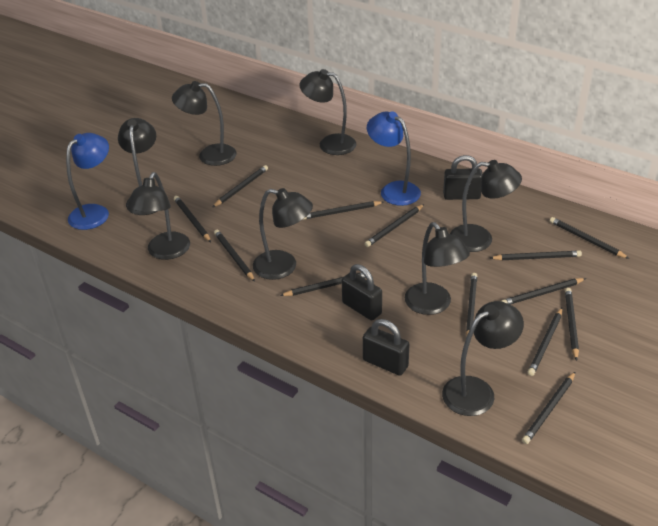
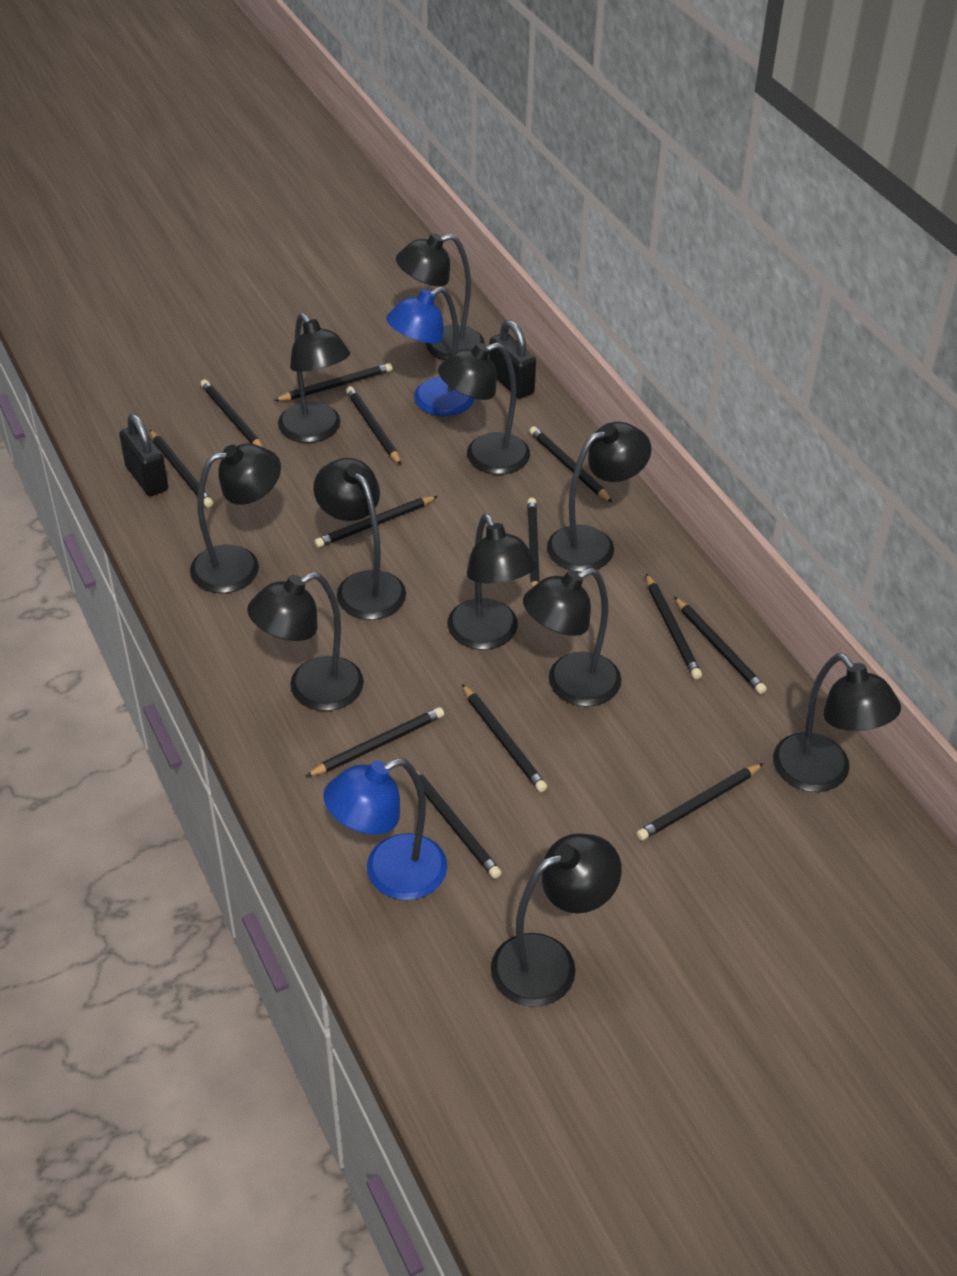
black lamp: [118,118,158,215] [127,172,190,260] [172,81,237,166] [253,188,313,280] [299,69,357,155] [405,222,470,315] [442,301,524,416] [450,160,522,252] = 8 -> [190,444,281,593] [247,572,364,711] [278,313,350,443] [313,458,406,620] [396,233,485,360] [438,342,530,475] [448,514,537,650] [491,834,622,1007] [523,568,621,707] [547,422,651,572] [773,653,901,792] = 11
black padlock: [342,264,382,321] [363,319,410,376] [443,155,483,200] = 3 -> [119,414,168,496] [489,320,536,399] = 2

